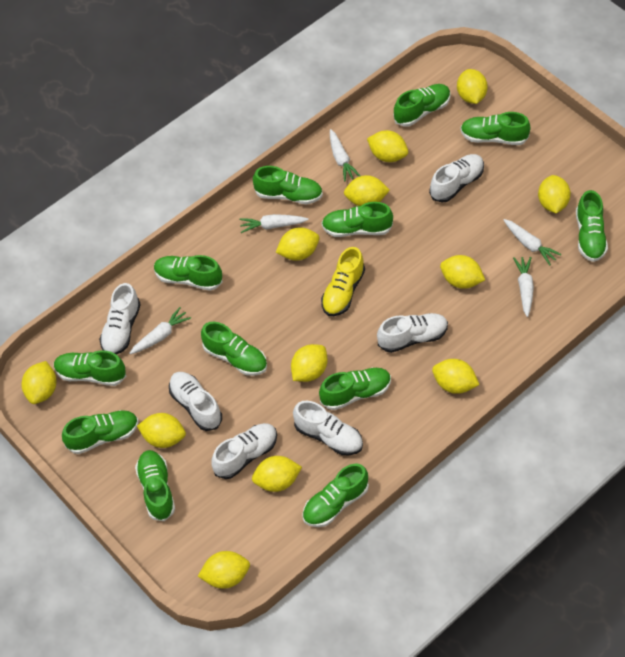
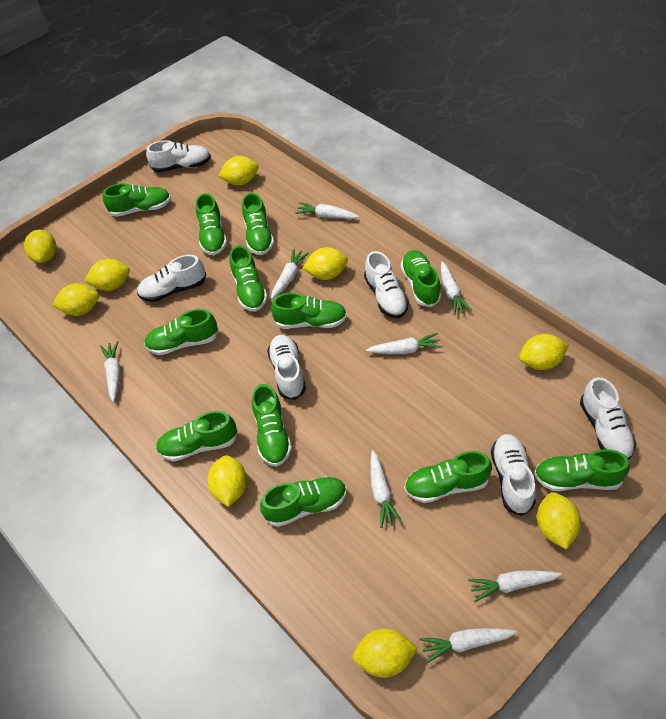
white carrot: [129,307,191,354] [239,214,309,233] [330,129,360,182] [504,219,562,265] [513,257,534,317] = 5 -> [100,341,120,402] [271,249,309,299] [295,202,359,219] [366,333,442,354] [370,450,402,528] [420,628,517,664] [441,261,472,315] [468,571,562,602] = 8
yellow lemon: [21,361,57,404] [137,413,186,448] [198,551,250,589] [252,456,302,492] [276,227,319,261] [291,344,328,382] [344,175,390,206] [367,130,408,162] [432,359,480,394] [440,255,485,289] [457,69,488,104] [538,175,571,213] = 12 -> [24,230,56,263] [52,283,99,316] [84,259,130,291] [207,455,247,507] [218,156,259,185] [303,247,348,280] [352,629,418,678] [519,334,569,370] [537,492,581,550] = 9
yellow shoe: [321,247,365,316] = 1 -> none = 0

